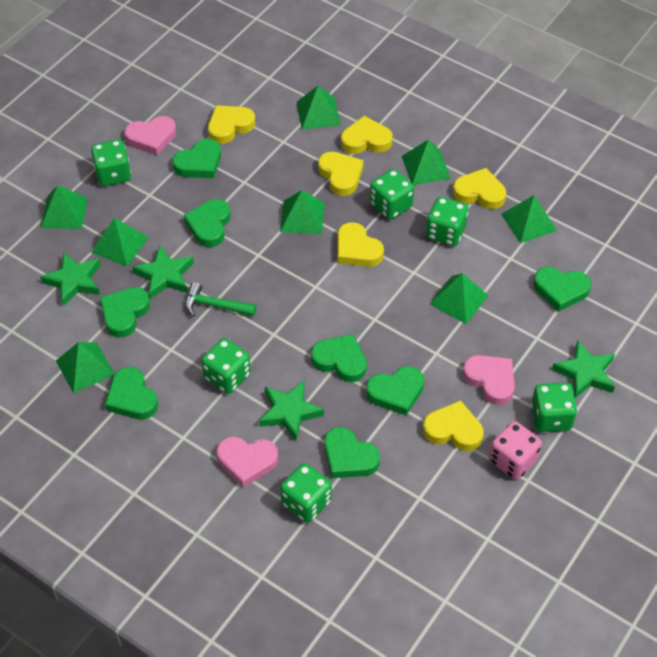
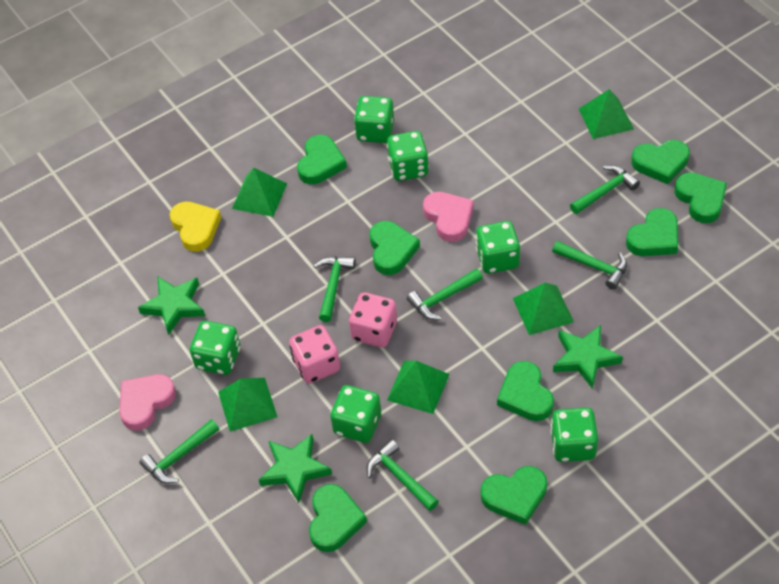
green hammer: [185,282,256,317] = 1 -> [139,419,219,484] [314,256,356,322] [367,439,439,511] [407,268,483,320] [552,241,627,290] [570,165,640,214] = 6
green pyramid: [41,185,88,229] [56,342,115,393] [91,218,149,267] [280,190,325,234] [297,85,340,130] [402,139,451,185] [430,273,489,324] [501,195,557,243] = 8 -> [218,378,277,432] [232,168,287,217] [387,361,450,414] [513,283,574,335] [579,89,634,139] = 5
green star: [40,252,101,306] [133,246,194,299] [259,381,324,441] [552,340,615,398] = 4 -> [138,276,205,335] [259,434,332,503] [553,325,623,389] = 3
pink dice: [489,421,542,480] = 1 -> [289,325,340,384] [349,292,397,348] = 2
pink heart: [124,116,176,155] [217,437,278,488] [463,355,515,405] = 3 -> [119,374,176,431] [423,192,474,242] = 2
yellow heart: [208,105,255,144] [318,152,364,196] [338,222,384,267] [341,116,393,154] [423,400,484,451] [453,168,506,209] = 6 -> [170,202,222,252] = 1

